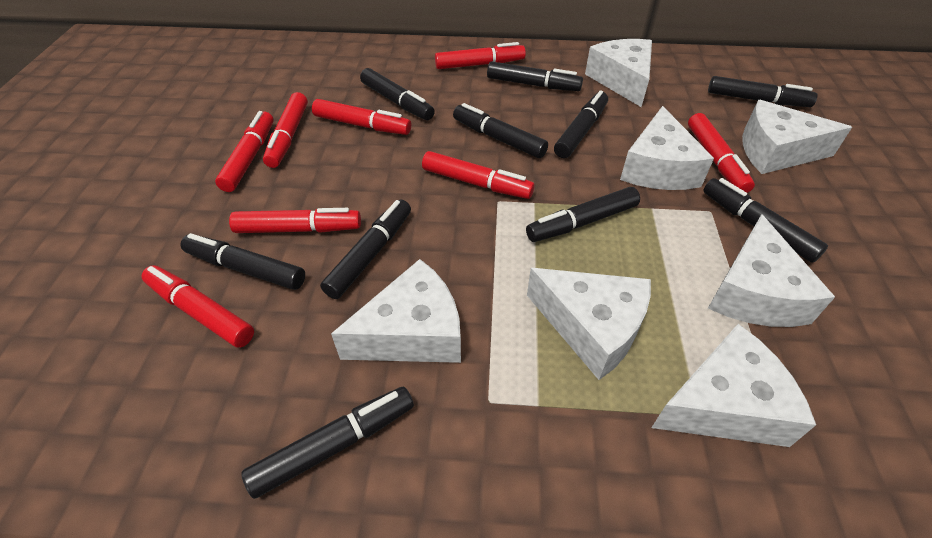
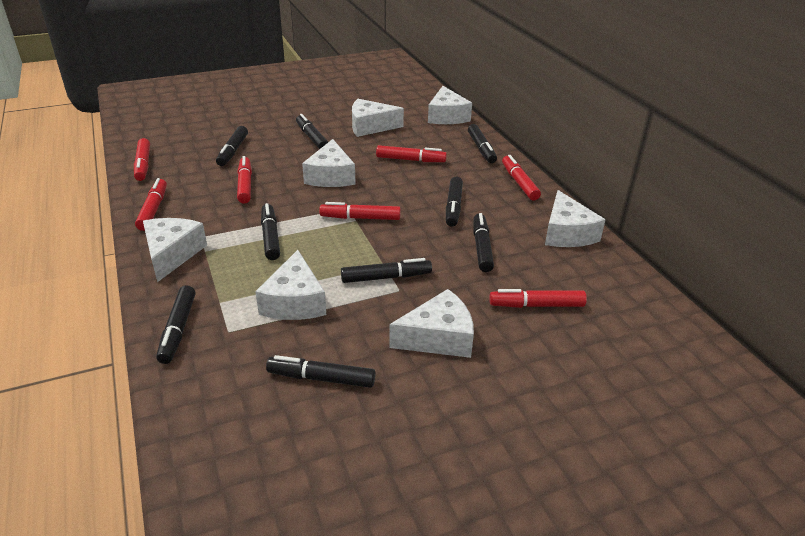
black marker: [181,233,305,290] [241,387,414,499] [320,199,411,299] [360,68,435,120] [453,103,548,158] [487,61,583,91] [526,187,640,242] [554,90,608,158] [703,178,828,263] [708,76,817,107] = 10 -> [156,285,195,364] [216,126,248,166] [261,203,280,260] [266,355,375,388] [296,114,328,149] [341,258,432,283] [446,177,463,227] [468,124,497,163] [473,213,494,272] = 9
red marker: [141,265,254,348] [215,111,274,192] [229,208,361,233] [263,92,308,168] [312,99,411,135] [422,151,535,199] [435,42,526,69] [688,113,755,193] = 8 -> [134,138,150,181] [135,178,167,231] [237,156,252,204] [319,202,401,220] [376,145,447,162] [489,289,587,308] [502,155,541,201] = 7

